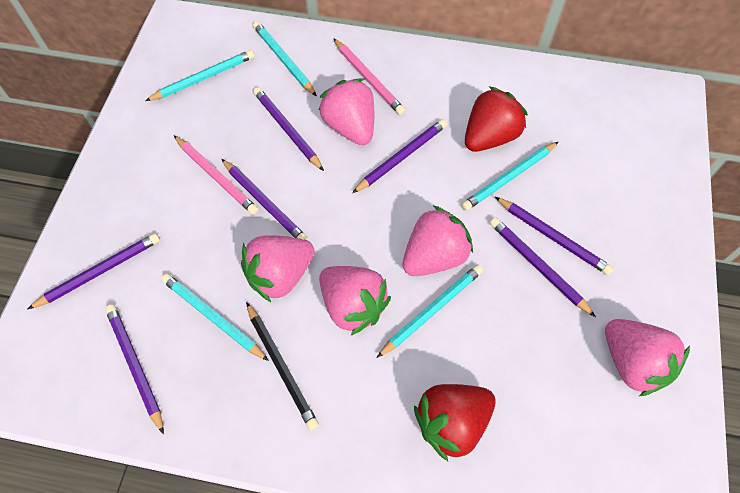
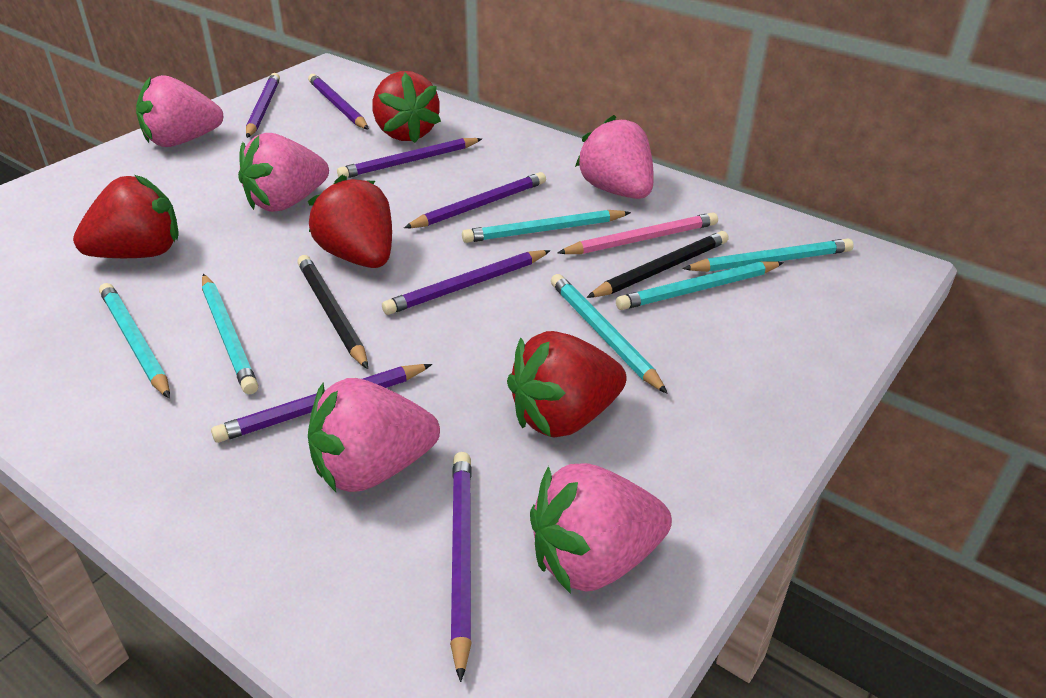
black pencil: [246,302,319,430] = 1 -> [297,255,368,369] [586,231,728,298] = 2
pink pencil: [174,136,258,215] [333,38,405,115] = 2 -> [557,212,718,254] = 1
red strawberry: [414,384,496,461] [465,86,528,152] = 2 -> [73,175,179,258] [308,175,392,268] [372,71,441,143] [507,331,627,437] = 4
turquoise pencil: [145,50,255,101] [161,273,269,361] [253,21,317,96] [377,264,483,358] [461,141,559,211] = 5 -> [99,283,170,399] [202,274,258,394] [462,210,631,243] [551,274,668,394] [616,261,784,310] [682,238,854,272] = 6

